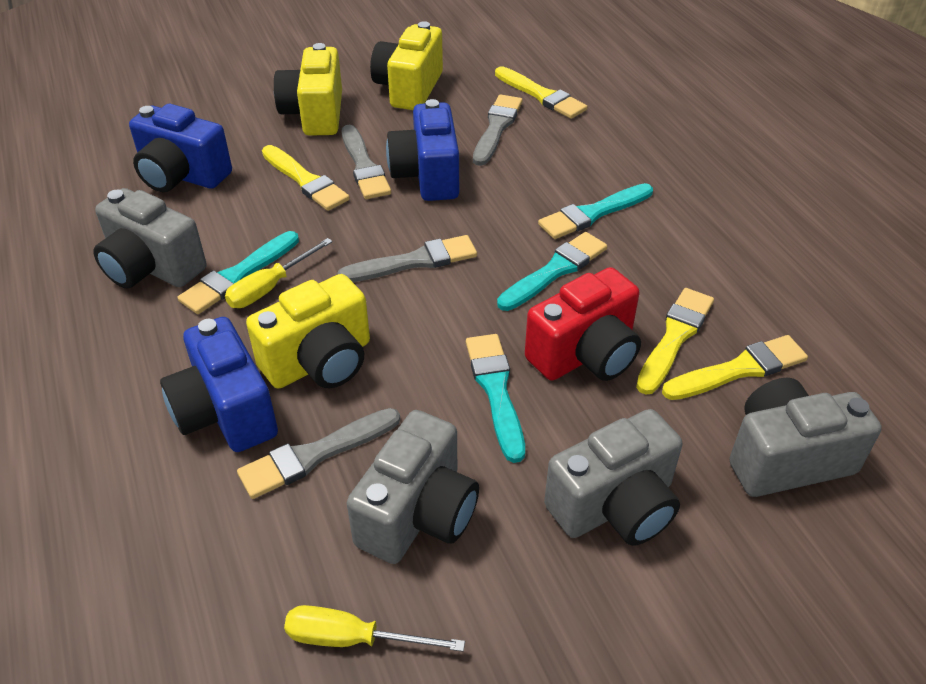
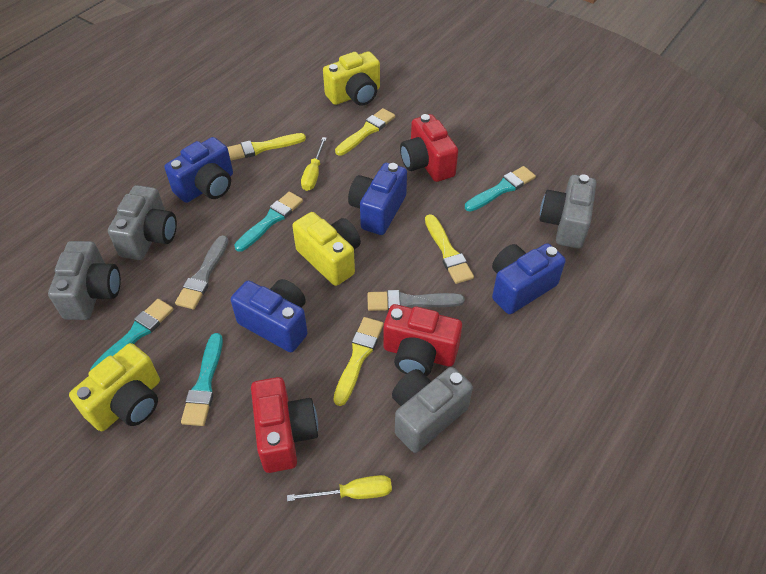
blue camera: [129,104,232,192] [160,317,278,452] [386,99,459,201] = 3 -> [164,137,233,203] [231,279,308,352] [348,163,407,235] [492,243,566,314] = 4
grey brush: [237,408,400,499] [337,235,477,282] [342,125,391,199] [473,94,522,166] = 4 -> [175,235,228,309] [367,290,465,311] = 2
red camera: [525,267,641,381] = 1 -> [251,377,318,473] [384,304,462,376] [400,114,458,182] = 3

